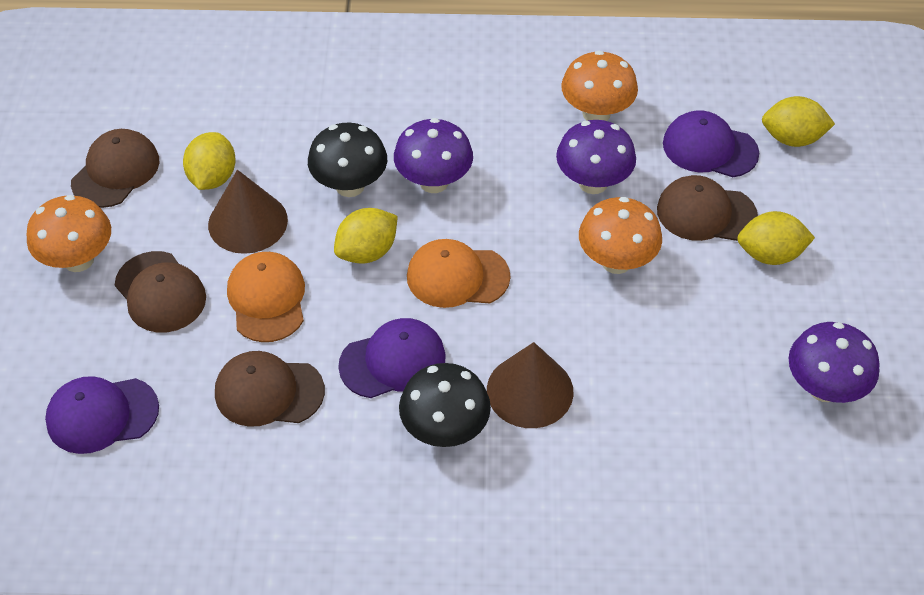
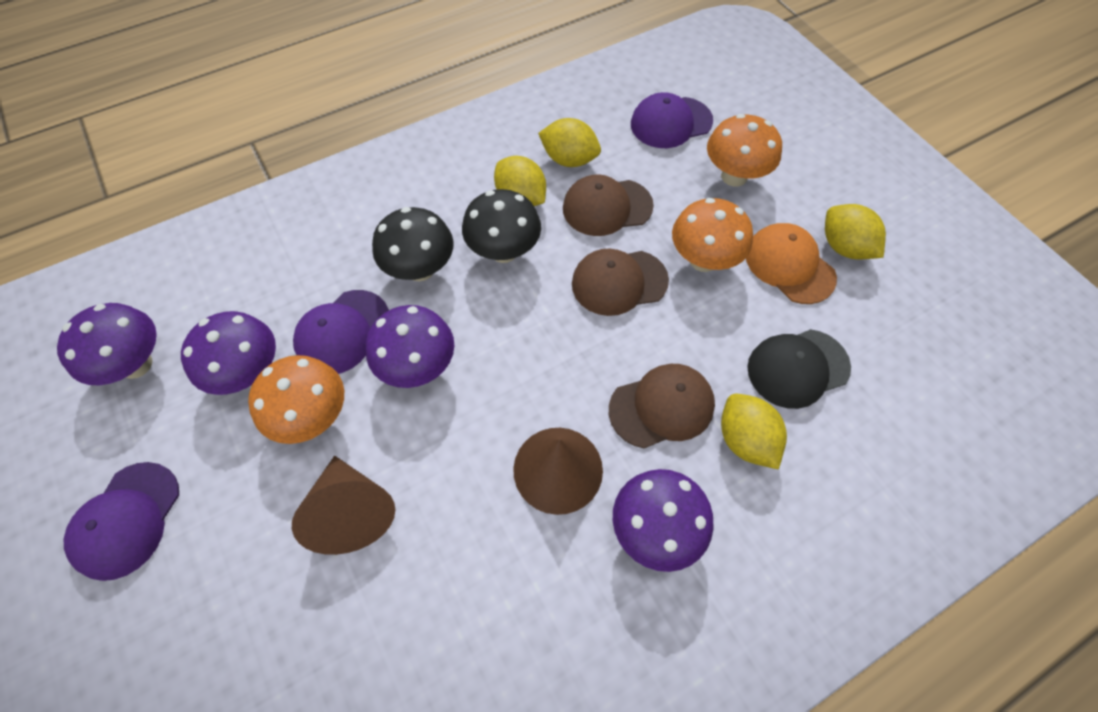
black cap: none = 0 -> [747,329,851,409] = 1
brown cap: [71,129,159,208] [115,251,206,333] [215,351,325,427] [657,175,758,241] = 4 -> [563,174,654,236] [572,248,669,316] [609,364,715,448] = 3
orange cap: [227,252,305,342] [407,239,511,308] = 2 -> [746,223,837,304] = 1
purple mushroom: [394,118,473,193] [556,120,636,194] [788,322,880,403] = 3 -> [57,303,157,385] [181,311,276,395] [366,305,454,388] [613,469,713,572] = 4

